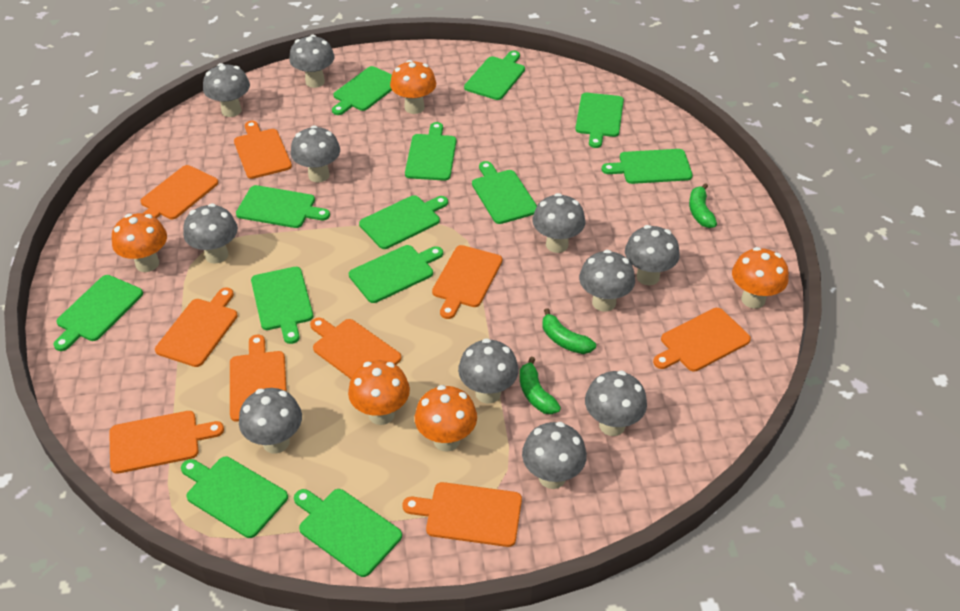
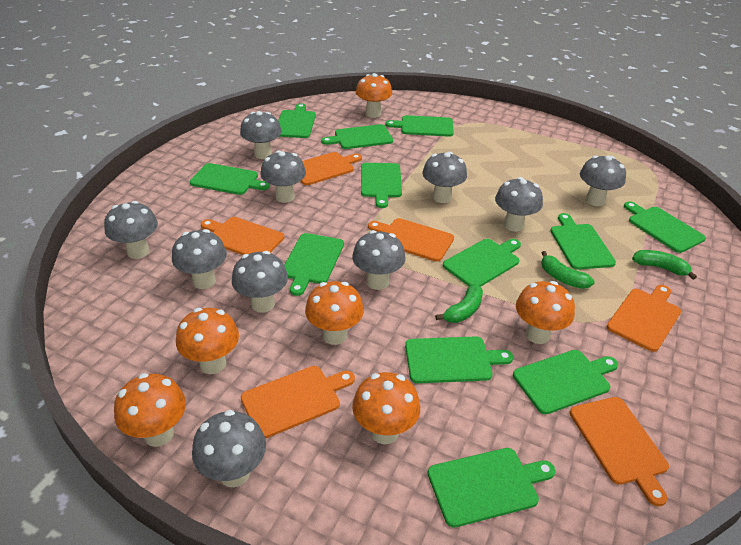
green cutting board: [53,275,143,351] [181,457,288,538] [236,185,330,228] [251,267,313,344] [294,489,402,577] [332,66,392,115] [349,245,443,303] [359,195,448,249] [405,122,456,181] [464,51,525,100] [472,161,537,224] [575,93,624,148] [602,149,693,184] = 13 -> [190,163,270,195] [278,103,316,138] [284,233,344,296] [321,124,393,149] [361,163,402,208] [386,115,454,137] [405,336,513,383] [428,448,555,528] [443,239,521,287] [513,350,618,414] [550,213,616,270] [624,201,706,253] = 12
grey mushroom: [183,203,238,264] [203,63,250,117] [239,388,302,453] [289,35,335,88] [291,125,340,182] [458,338,519,404] [522,422,587,489] [532,193,585,253] [579,250,635,312] [585,370,647,436] [625,225,680,285] = 11 -> [104,201,158,259] [172,229,227,289] [192,410,266,487] [232,251,288,313] [240,111,282,159] [261,150,306,203] [352,230,405,290] [422,152,467,203] [495,177,543,232] [580,155,626,206] = 10
orange cutting board: [109,411,224,474] [140,165,218,219] [155,287,237,367] [230,335,287,422] [234,121,292,179] [310,317,401,379] [402,482,522,547] [432,245,502,319] [653,308,751,372] = 9 -> [201,217,284,255] [241,366,355,439] [300,152,362,185] [368,218,454,262] [570,397,669,506] [607,285,681,352] = 6
orange mushroom: [112,213,167,272] [348,360,410,425] [390,60,436,114] [415,385,477,452] [732,247,789,309] = 5 -> [114,373,186,447] [176,308,239,374] [305,281,364,345] [352,372,420,444] [356,73,392,118] [516,281,575,344] = 6

